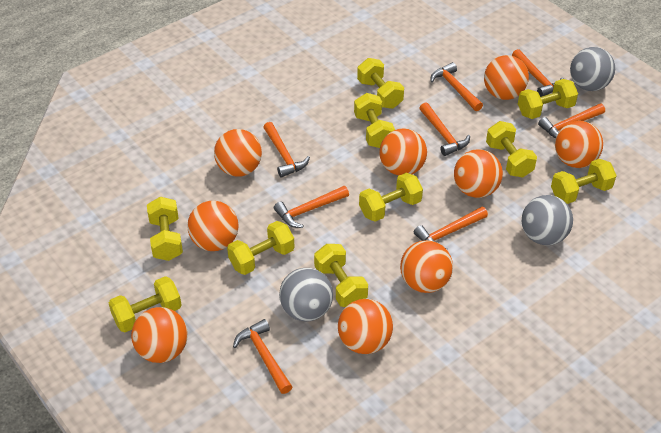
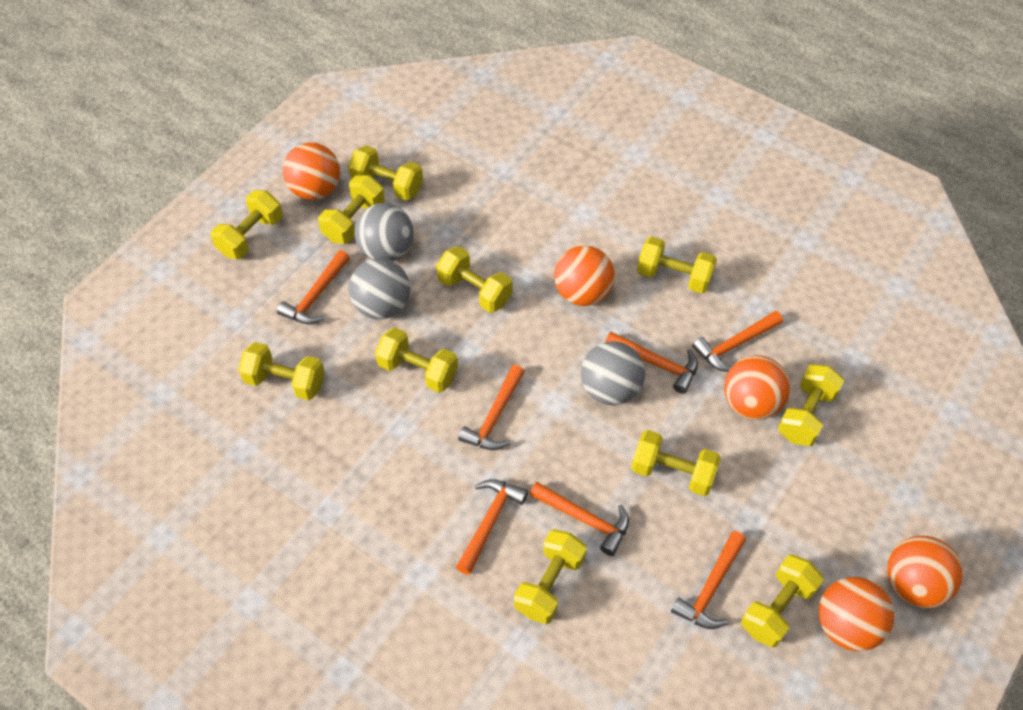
orange ball: [131,307,188,363] [187,201,239,251] [214,129,262,177] [338,299,393,354] [379,129,427,176] [400,240,453,293] [454,149,503,198] [484,55,529,100] [555,121,603,168] = 9 -> [283,142,340,200] [554,245,615,306] [724,355,790,420] [818,577,895,651] [887,536,963,608] = 5
orange hammer: [233,319,292,394] [263,122,310,178] [274,186,349,228] [414,207,488,249] [419,102,470,156] [430,62,483,111] [512,49,564,97] [538,103,605,139] = 8 -> [277,250,350,325] [456,479,528,575] [458,365,525,450] [530,482,629,556] [605,332,698,394] [671,531,746,629] [692,311,783,372] = 7
yellow dumbbell: [109,276,181,332] [147,197,183,261] [227,221,294,275] [314,244,368,307] [354,93,395,148] [357,58,404,109] [359,173,423,222] [486,121,537,177] [518,79,578,119] [551,159,617,204] = 10 -> [211,190,283,259] [238,342,325,400] [318,175,385,244] [348,145,423,201] [375,328,458,393] [436,246,513,313] [514,529,587,624] [631,430,721,496] [637,237,717,294] [741,554,824,647] [778,364,844,446] = 11

